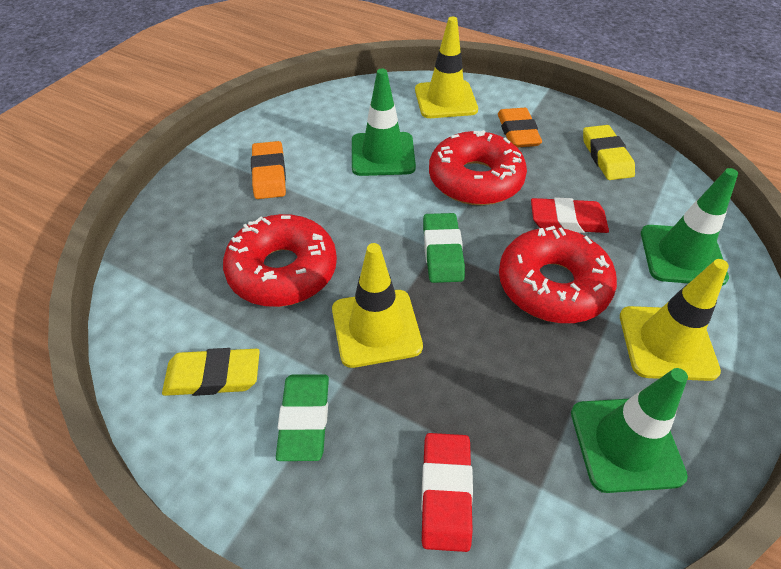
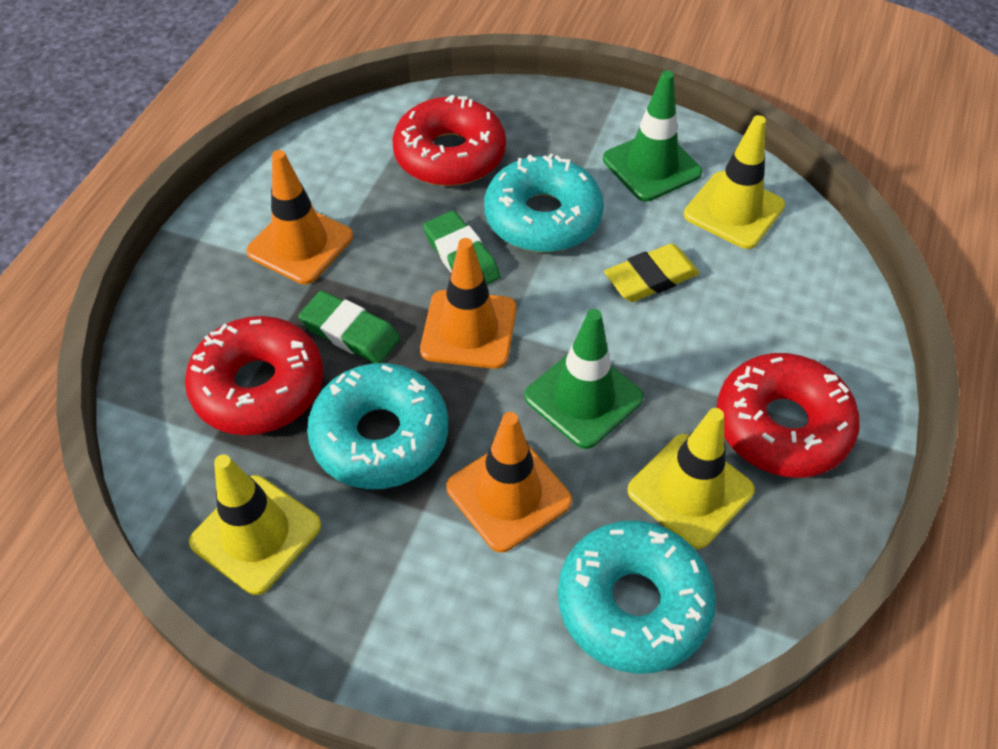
green traffic cone: [352,69,416,176] [571,368,688,493] [641,168,738,286] = 3 -> [524,309,644,449] [603,70,702,202] = 2
orange eraser: [251,141,286,199] [498,108,542,148] = 2 -> none = 0
orange traffic cone: none = 0 -> [246,150,353,284] [420,238,516,369] [446,412,572,552] = 3
red eraser: [421,433,473,552] [531,197,609,233] = 2 -> none = 0
turquoise donut: none = 0 -> [307,363,448,489] [484,153,604,252] [558,520,716,674] = 3
yellow eraser: [162,348,260,396] [583,125,635,180] = 2 -> [604,244,700,302] = 1

